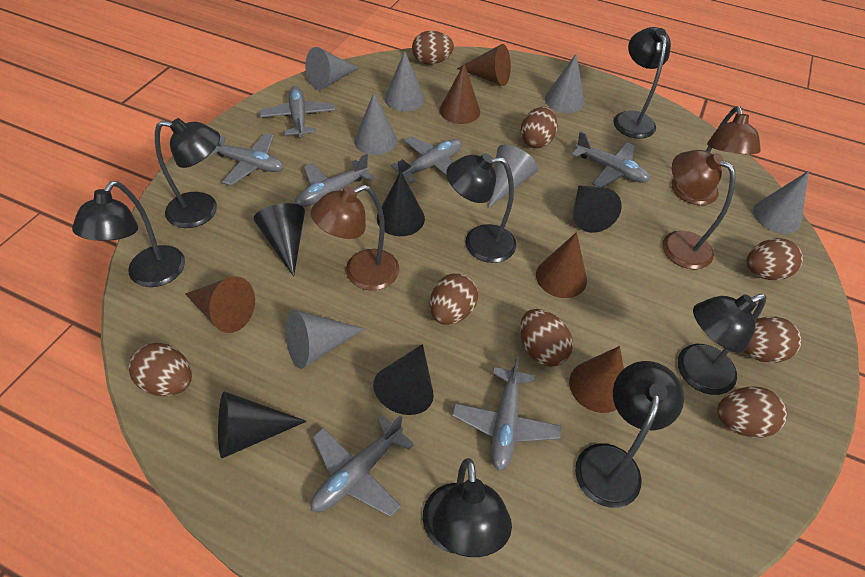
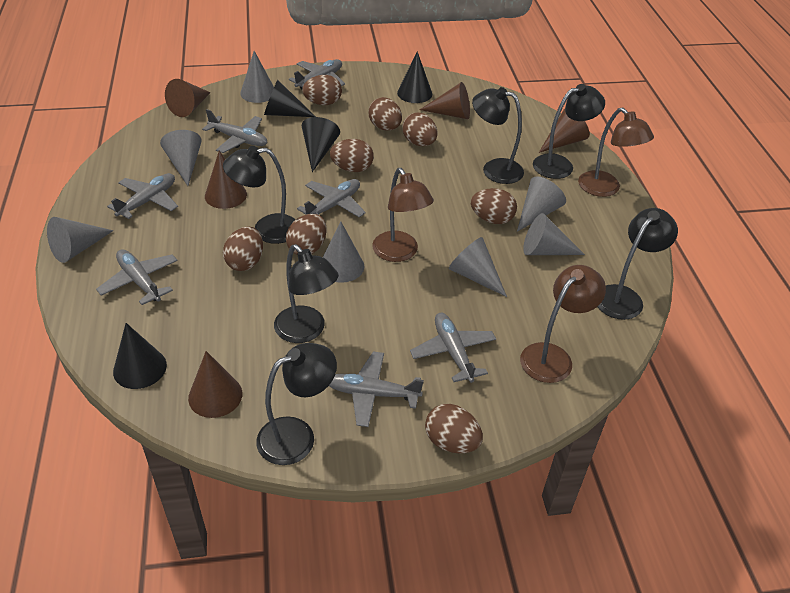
black cone: [218,391,307,458] [254,203,305,277] [373,344,434,415] [377,171,425,236] [573,186,622,233] = 5 -> [113,323,167,389] [264,80,316,117] [302,117,340,172] [397,51,432,103] = 4
black lamp: [72,181,185,287] [155,118,220,228] [423,458,512,557] [446,153,516,263] [575,361,684,508] [613,27,671,139] [678,294,767,395] = 7 -> [223,146,296,244] [256,343,337,465] [274,244,339,343] [472,87,524,184] [533,84,605,179] [598,208,678,320] = 6

